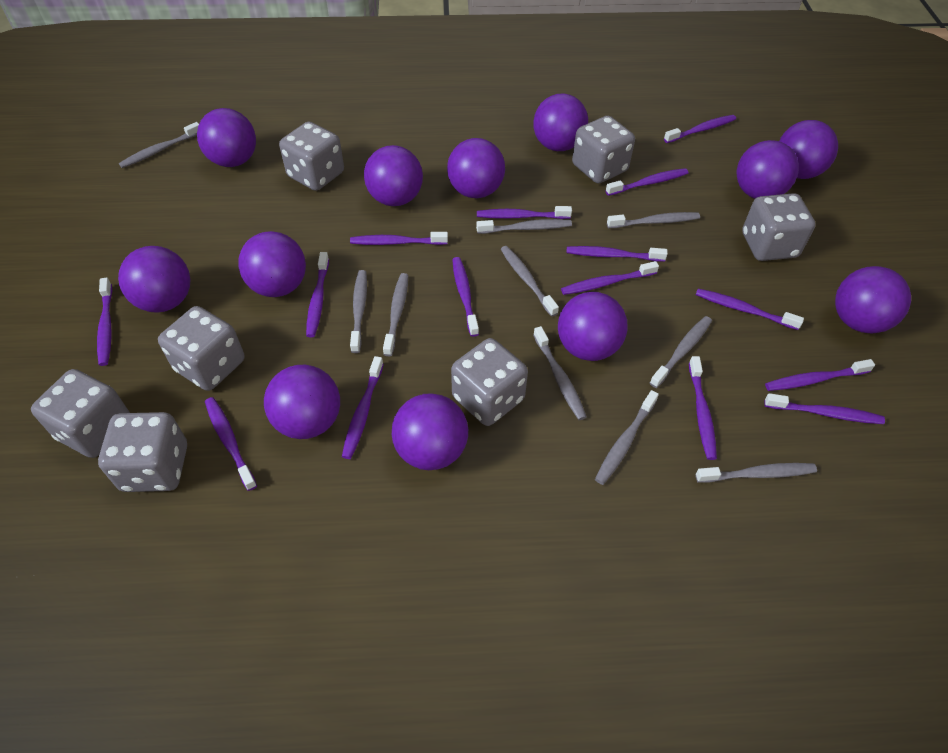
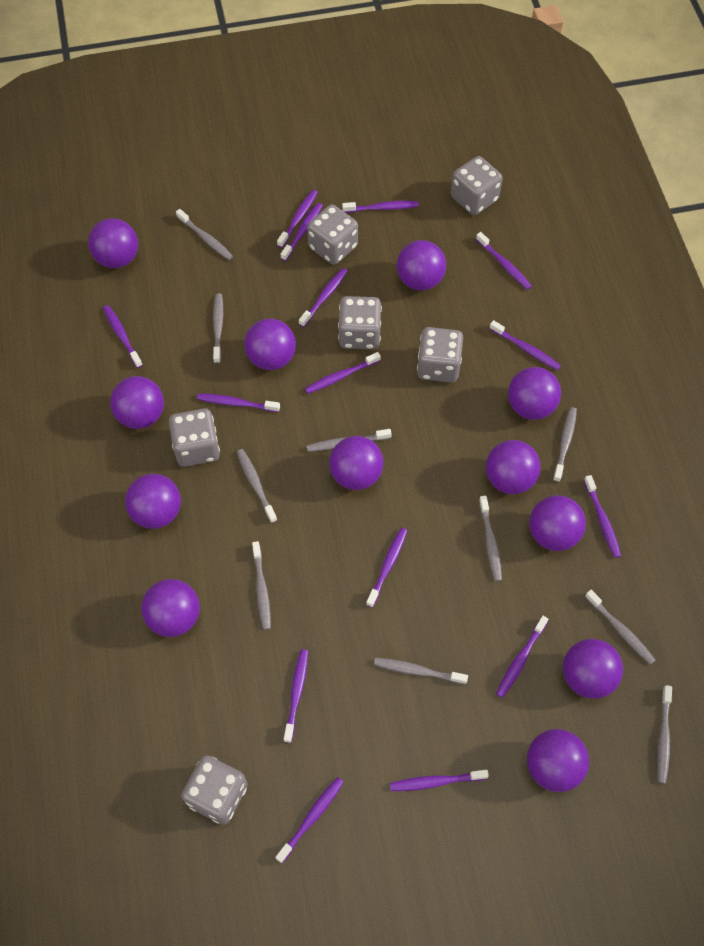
grey dice: [31,369,130,458] [98,412,187,492] [158,306,244,391] [279,122,344,191] [451,338,528,426] [572,116,635,183] [742,193,815,261] = 7 -> [169,408,220,467] [181,755,248,825] [307,204,358,265] [338,296,382,349] [417,327,463,383] [451,156,503,215] = 6

